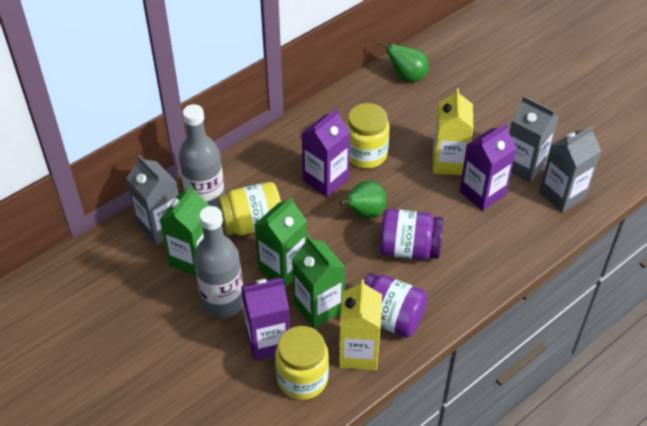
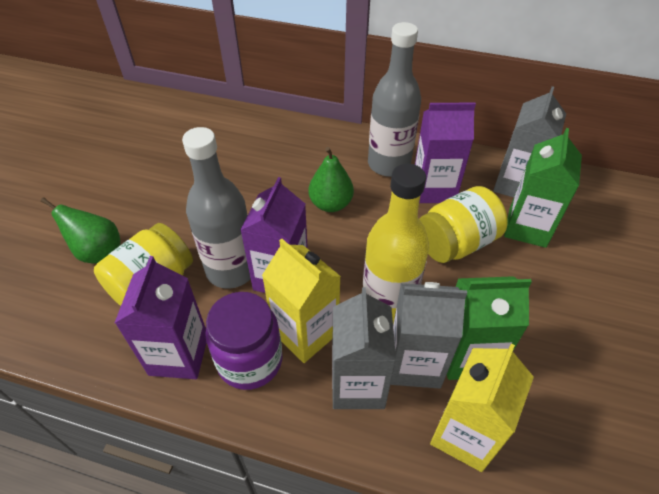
green carton: [160,185,210,276] [254,197,307,288] [292,236,345,328] = 3 -> [447,276,532,380] [504,128,582,248] = 2
purple jar: [364,273,427,337] [380,209,443,260] = 2 -> [205,292,283,390] = 1
yellow bottle: none = 0 -> [363,164,429,323] = 1
yellow jar: [218,182,281,236] [275,326,329,400] [346,103,390,168] = 3 -> [94,223,193,306] [419,186,508,263] = 2

